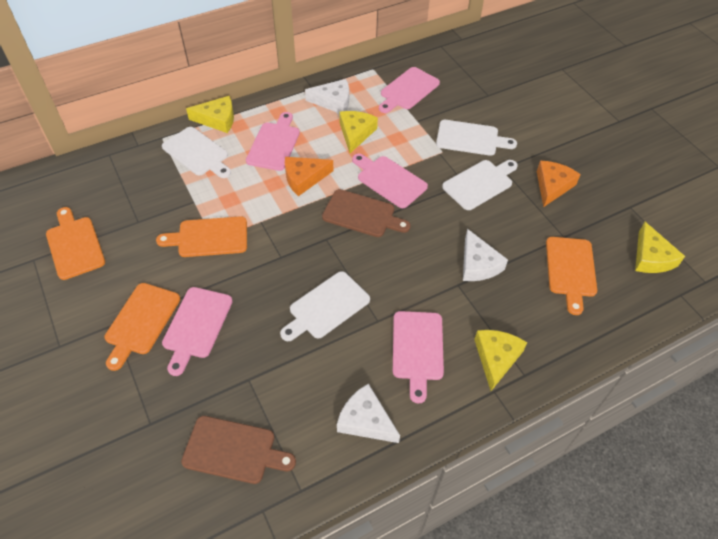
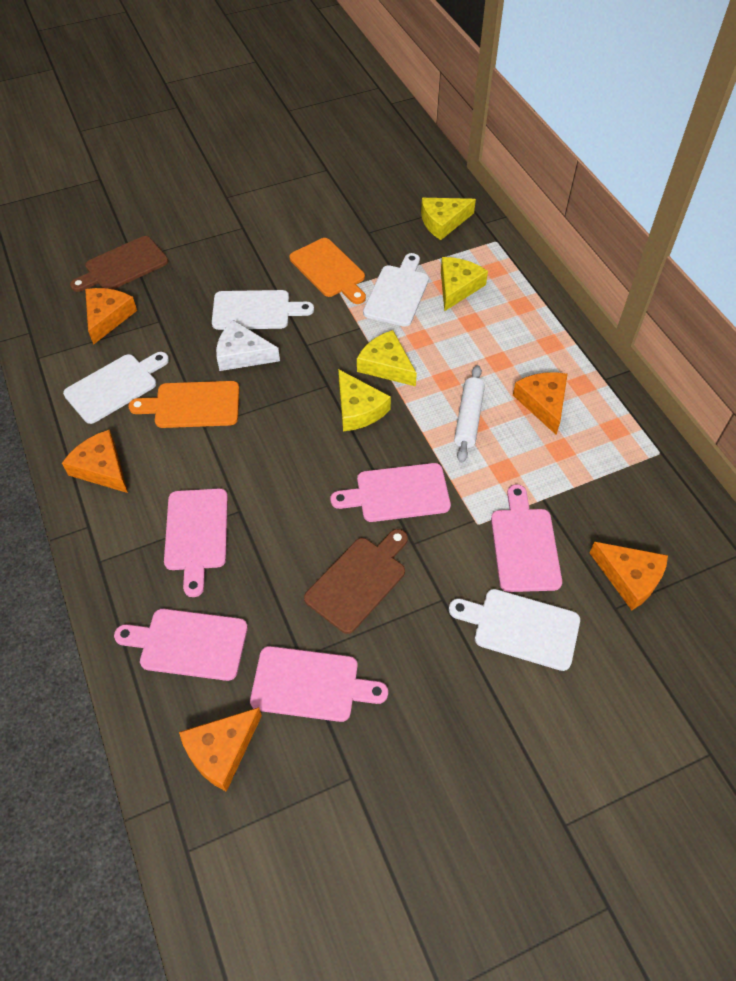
orange cheese: [285,157,333,196] [537,161,581,207] = 2 -> [62,430,128,493] [85,288,137,345] [179,707,262,792] [513,372,568,435] [590,542,668,610] = 5
orange cutting board: [46,207,105,280] [104,283,180,371] [156,216,247,257] [546,237,597,315] = 4 -> [128,381,239,428] [289,238,366,304] = 2
white cheese: [305,79,349,113] [337,384,400,443] [463,229,508,281] = 3 -> [216,320,280,371] = 1
white rolling pin: none = 0 -> [454,365,485,463] = 1

